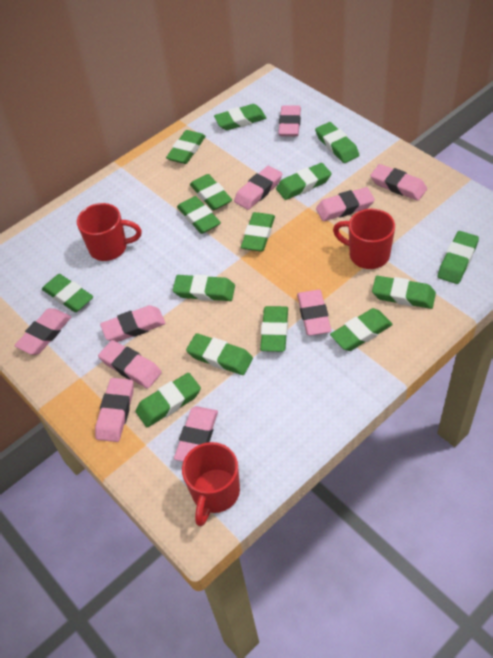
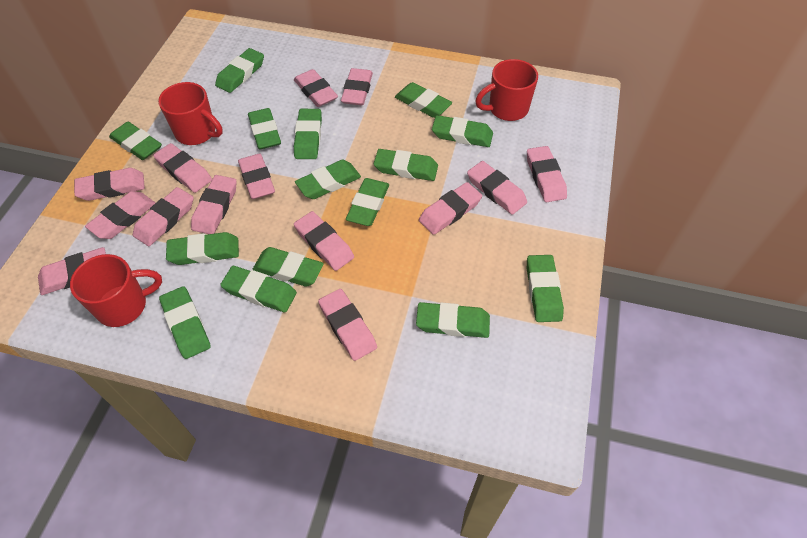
pink eraser: [14,308,71,355] [95,378,134,442] [98,340,162,389] [100,305,166,342] [174,406,218,462] [234,166,282,210] [278,105,301,136] [297,290,331,336] [316,187,375,221] [370,164,427,201] = 10 -> [38,247,106,295] [74,168,145,201] [85,191,155,239] [133,187,194,246] [153,143,212,193] [191,175,237,234] [238,154,275,199] [294,69,338,107] [294,211,354,271] [318,289,377,361] [341,68,373,105] [419,182,482,235] [467,161,527,215] [527,146,567,202] = 14

